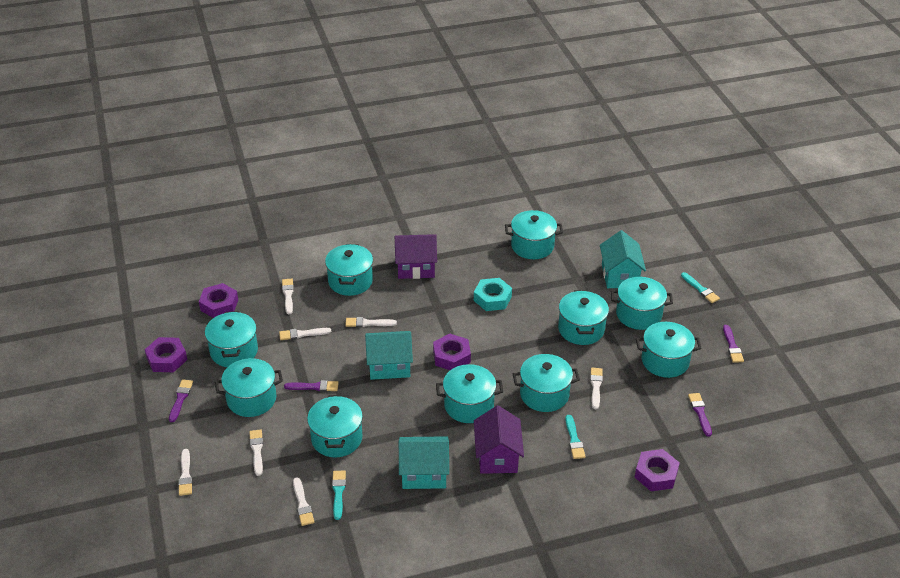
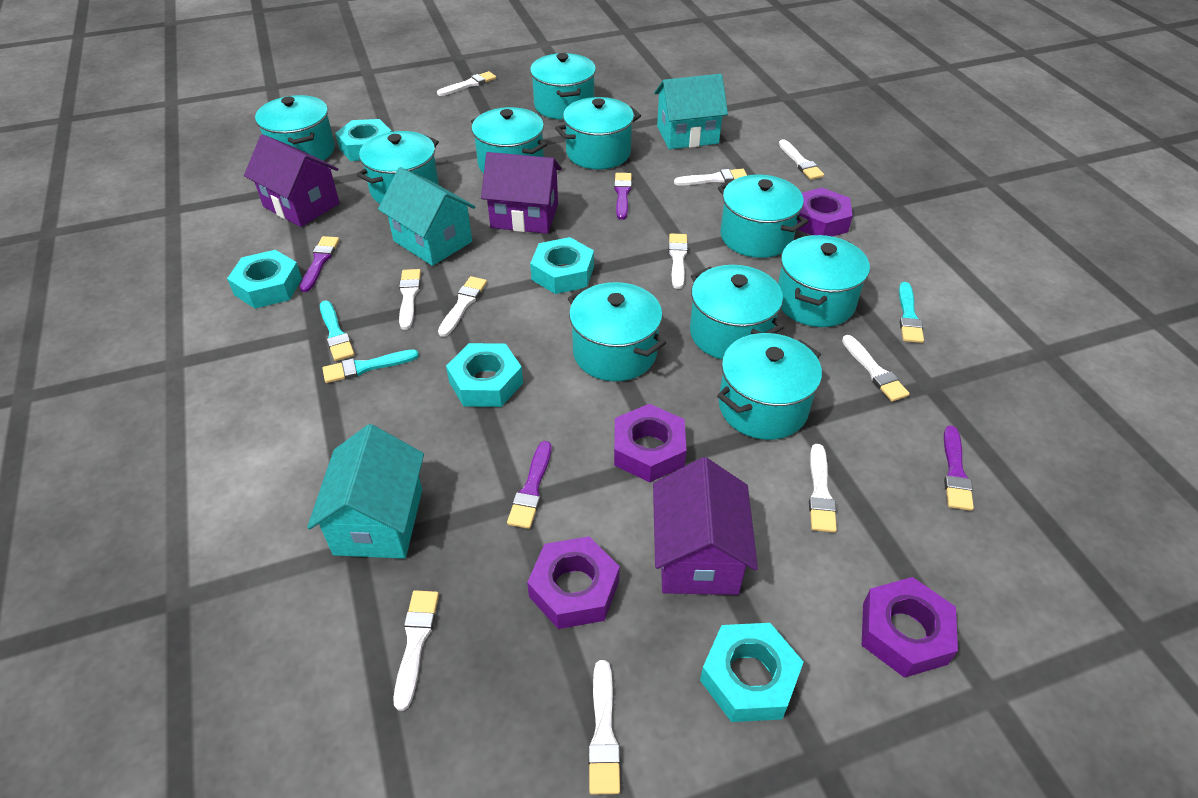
purple house: [395,234,437,279] [474,405,524,474] = 2 -> [244,134,340,227] [481,152,562,234] [653,457,758,595] = 3
turquoise nut: [474,278,512,311] = 1 -> [227,250,302,309] [335,119,392,161] [446,343,523,407] [530,237,594,294] [700,623,804,722] = 5
white brush: [178,449,193,496] [249,429,263,476] [279,328,331,340] [282,279,294,314] [293,478,314,526] [345,317,397,327] [590,368,603,409] = 7 -> [394,590,439,711] [399,269,421,330] [437,71,496,96] [438,276,487,337] [588,660,620,794] [669,233,688,289] [674,169,747,186] [779,139,824,180] [809,444,837,533] [842,335,910,402] = 10

